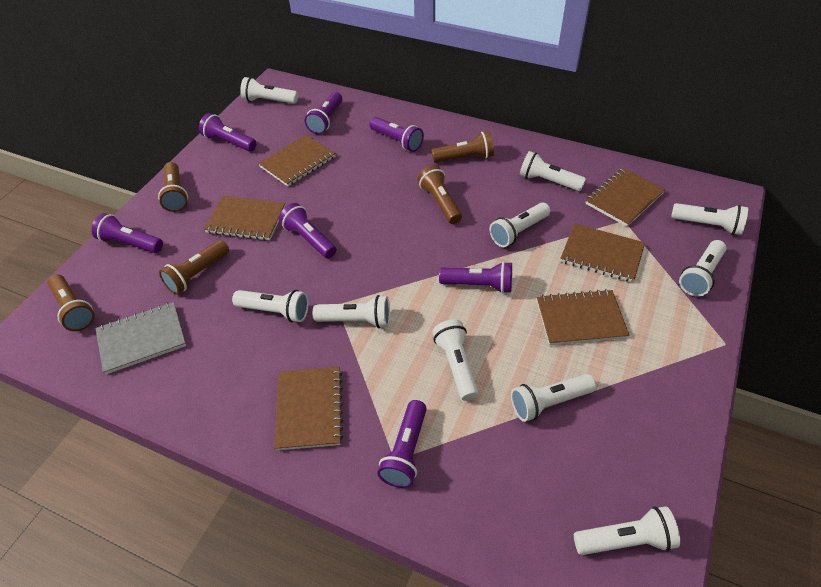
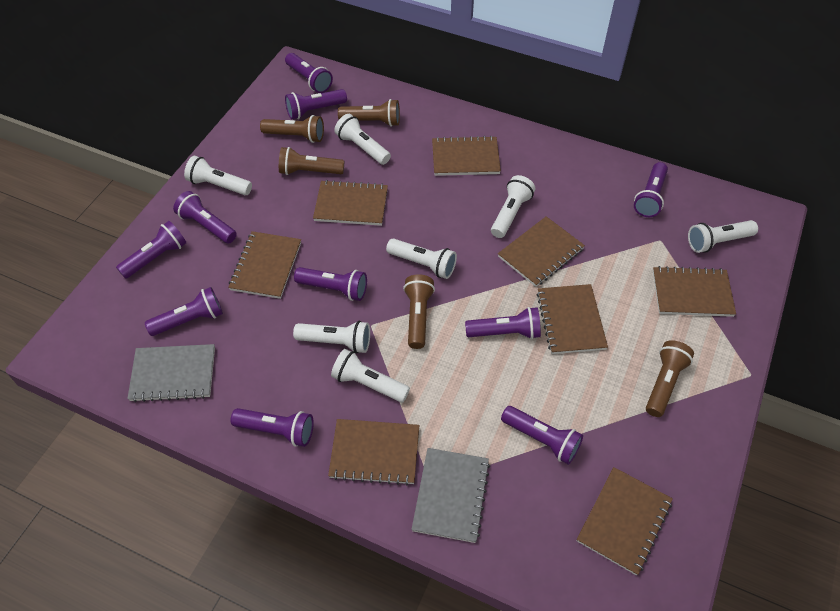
brown notebook: [204,196,286,241] [258,134,336,186] [274,367,343,451] [537,289,629,345] [560,223,645,282] [585,168,665,227] = 6 -> [228,231,301,299] [313,180,388,226] [328,419,419,485] [432,136,501,176] [498,216,585,287] [537,284,608,354] [577,467,673,575] [653,266,736,317] = 8
grey notebook: [95,302,186,374] = 1 -> [127,344,215,402] [411,448,490,543] = 2
purple flashlight: [91,213,163,253] [199,113,256,152] [279,203,337,258] [305,92,342,134] [369,117,424,152] [377,400,427,488] [439,261,512,294] = 7 -> [116,221,186,279] [145,287,223,336] [173,191,237,244] [231,408,314,447] [285,53,333,93] [285,89,347,119] [294,267,367,301] [465,307,541,339] [501,406,583,465] [634,162,668,217] = 10
white flashlight: [232,290,309,323] [240,77,298,104] [313,295,390,328] [432,319,479,401] [489,203,550,247] [511,374,596,422] [520,151,586,191] [574,506,680,555] [671,203,748,235] [679,240,727,296] = 10 -> [184,156,252,195] [293,321,370,353] [331,349,410,402] [334,114,391,165] [386,238,457,279] [491,175,535,238] [688,220,758,253] = 7

